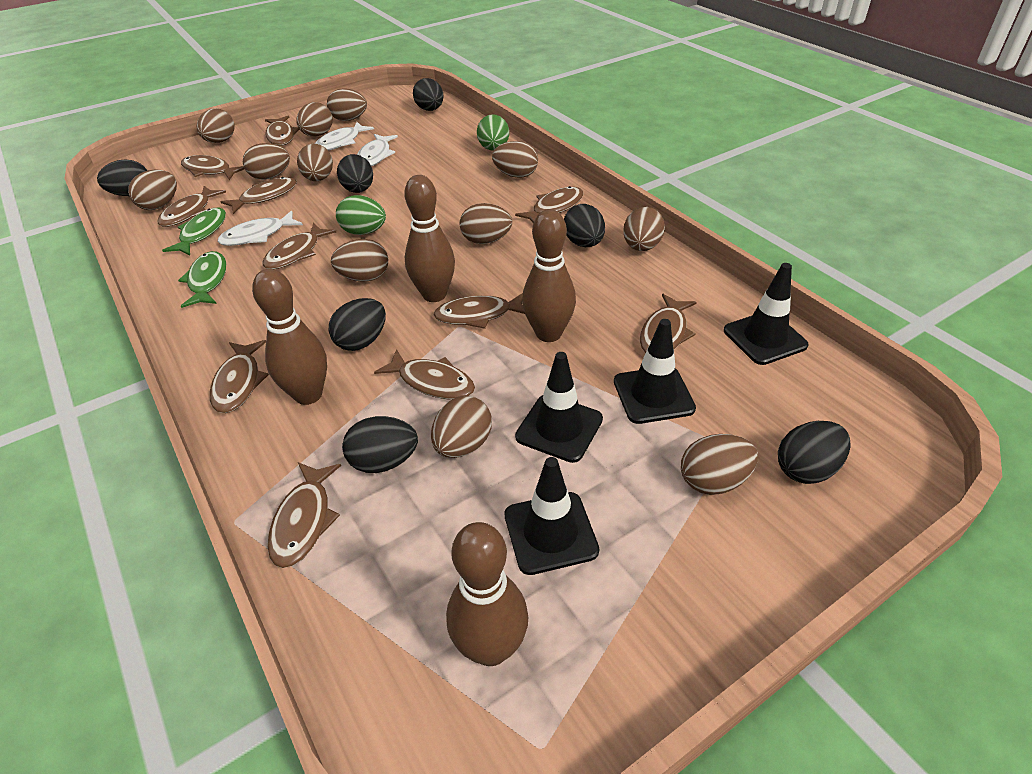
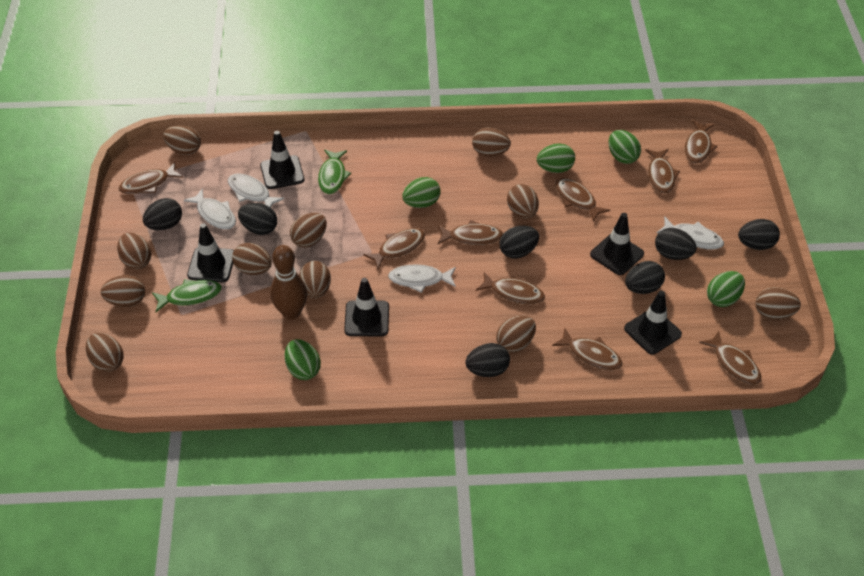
black traffic cone: [505,457,599,575] [515,352,603,463] [614,319,696,424] [724,263,809,365] = 4 -> [187,223,234,282] [260,131,304,189] [344,278,389,336] [590,213,644,275] [624,291,682,354] = 5
brown bowling pin: [252,269,327,405] [404,175,455,302] [446,522,528,666] [522,209,576,342] = 4 -> [270,245,307,320] = 1
brown egg: [128,170,177,210] [197,108,235,143] [243,143,290,180] [296,102,333,136] [297,144,333,181] [327,88,367,121] [331,239,388,282] [431,396,492,458] [460,203,512,244] [492,141,538,178] [623,207,665,251] [681,434,758,495] = 12 -> [86,333,124,372] [101,275,145,307] [117,232,151,269] [163,125,201,155] [232,243,272,275] [290,213,327,248] [299,261,331,298] [472,128,511,157] [496,315,536,353] [507,184,539,219] [755,287,801,320] = 11
brown fish: [158,186,226,227] [181,155,245,180] [210,340,269,413] [221,177,297,214] [263,223,336,269] [265,116,299,146] [268,462,341,568] [374,349,475,399] [434,293,525,329] [515,186,583,223] [640,294,697,353] = 11 -> [119,162,183,194] [363,228,425,269] [438,220,503,245] [476,272,545,305] [552,328,622,371] [555,178,610,222] [645,149,680,194] [685,120,717,163] [699,331,761,385] = 9
green egg: [336,195,386,235] [477,114,509,151] = 2 -> [284,339,321,380] [402,177,441,208] [537,143,575,173] [609,130,641,164] [707,271,745,307] = 5
white fish: [218,210,303,246] [315,122,374,151] [357,134,398,166] = 3 -> [184,188,236,229] [228,173,284,208] [388,264,456,293] [657,216,724,250] = 4

